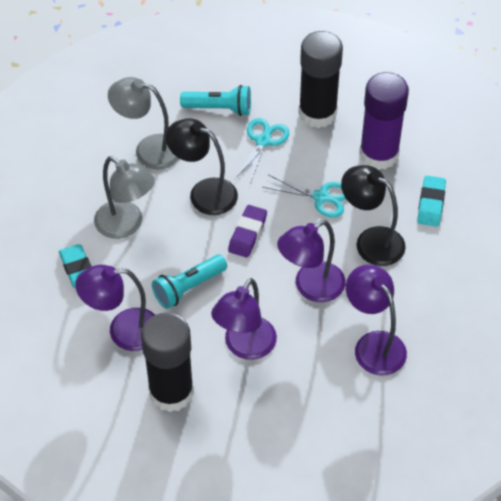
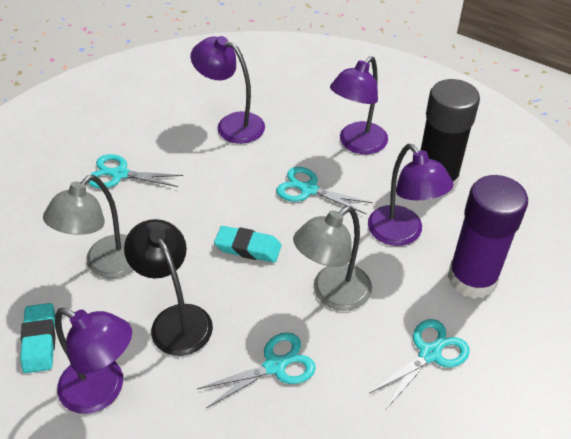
black glue stick: [141,313,194,412] [298,31,343,128] = 2 -> [420,79,480,194] = 1
black lamp: [166,118,238,215] [341,165,406,266] = 2 -> [124,219,213,356] = 1
purple eraser: [228,205,267,258] = 1 -> none = 0
turquoise flashlight: [152,255,227,309] [180,85,251,116] = 2 -> none = 0
turquoise scissors: [235,118,289,183] [263,174,346,217] = 2 -> [88,154,183,189] [197,332,316,408] [277,167,373,214] [369,319,470,409] = 4

